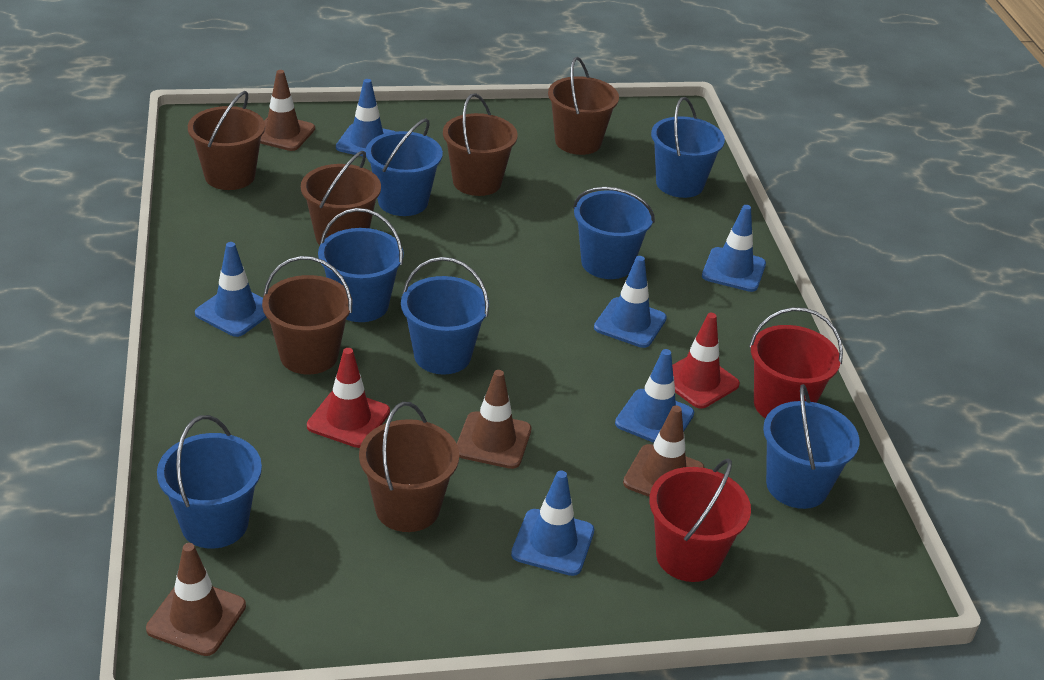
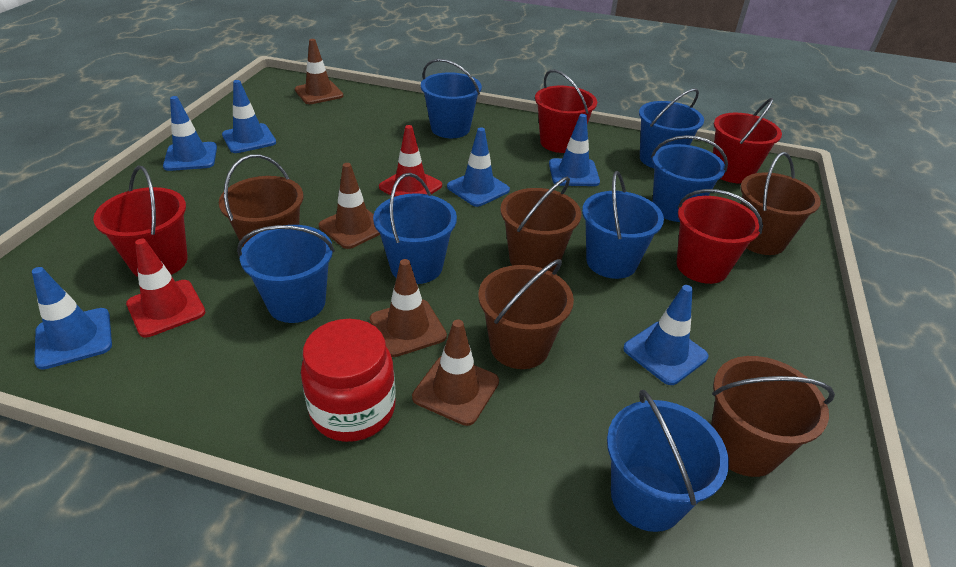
brown bucket: [188,91,265,190] [262,256,352,374] [301,150,381,245] [359,402,459,532] [443,93,518,196] [548,57,619,155] = 6 -> [219,154,303,247] [478,259,574,369] [500,176,581,272] [711,356,835,477] [740,152,821,255] = 5
red bucket: [649,458,751,582] [749,307,843,419] = 2 -> [93,166,188,277] [535,70,597,153] [677,189,763,284] [713,98,782,184] = 4
red jar: none = 0 -> [301,319,395,442] = 1

